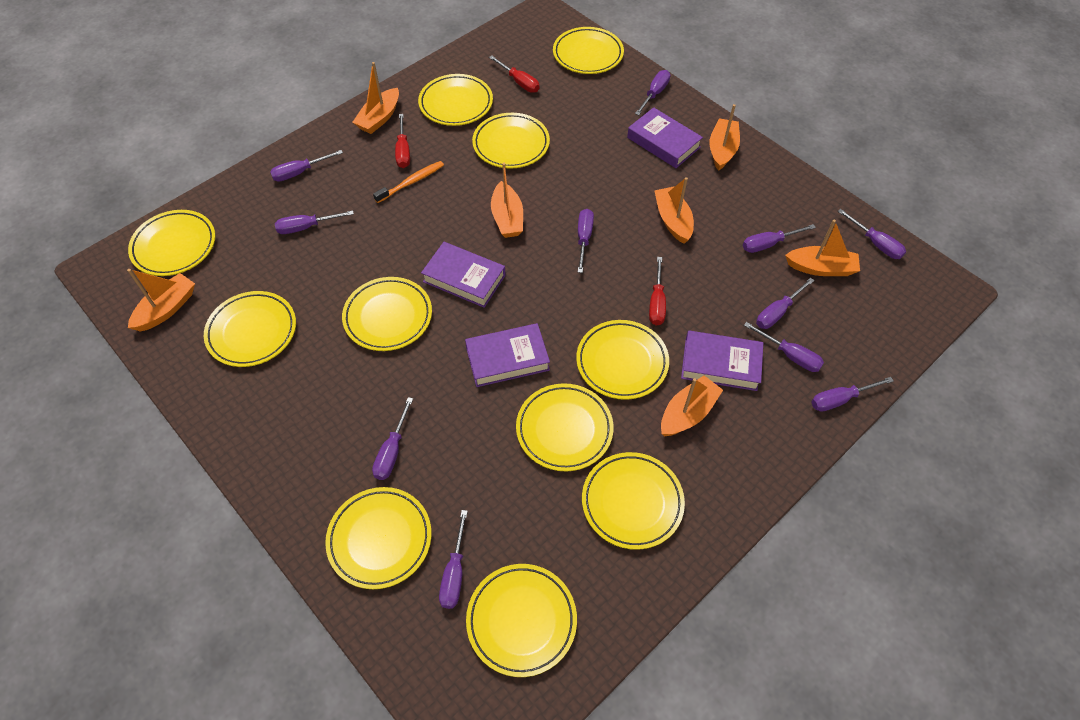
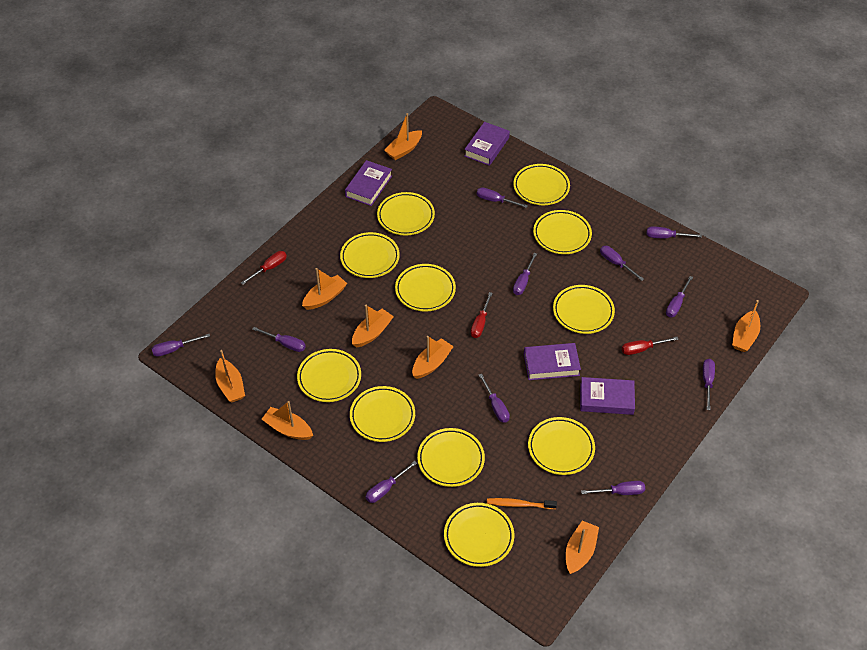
orange boat: [127,269,195,332] [352,62,399,134] [491,163,523,238] [654,177,694,244] [661,376,723,436] [709,104,740,171] [785,220,860,276] = 7 -> [215,350,245,402] [262,401,313,440] [302,268,347,310] [352,305,394,347] [384,113,422,160] [412,336,454,379] [566,521,599,574] [732,300,760,352] = 8

